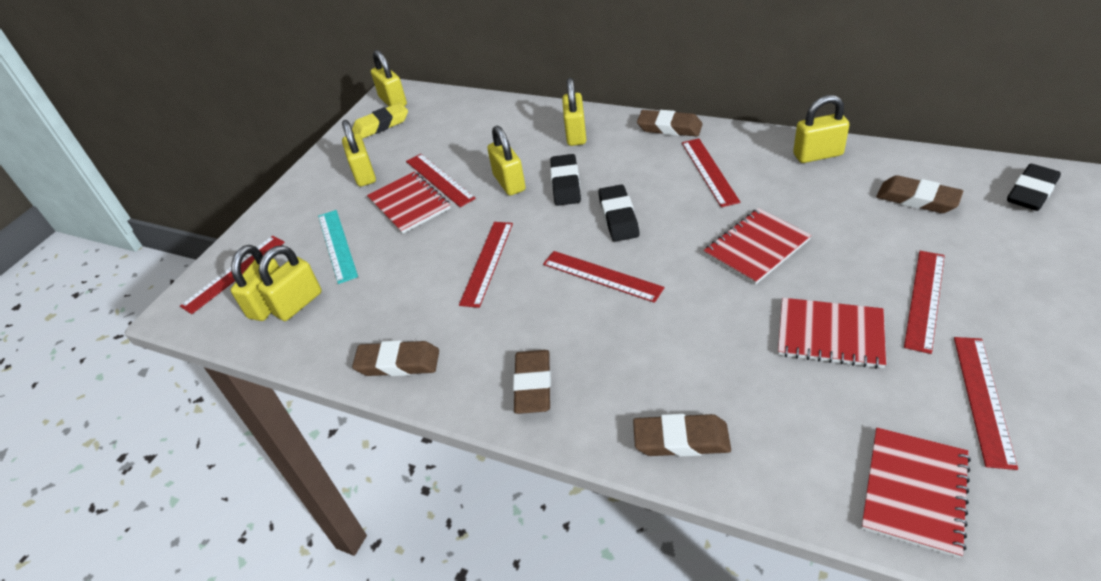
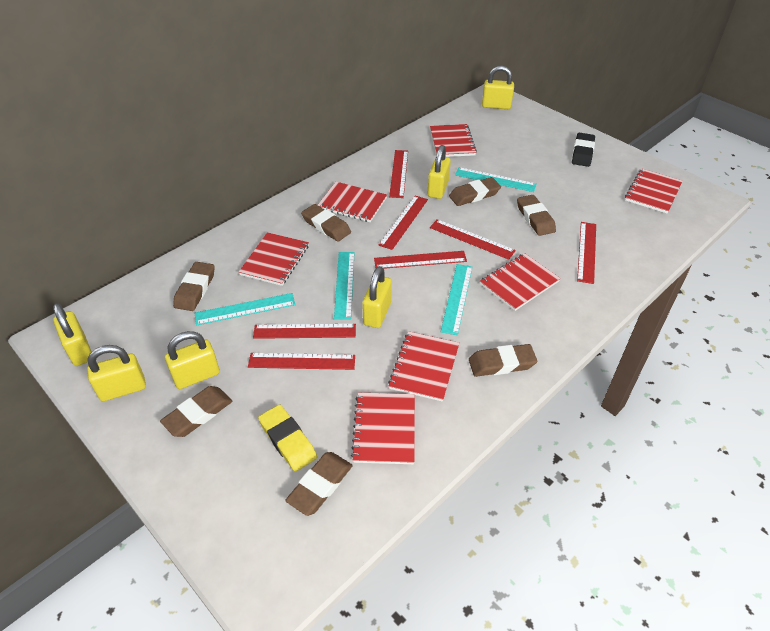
black eraser: [550,154,581,206] [598,184,639,242] [1007,164,1061,211] = 3 -> [572,133,595,167] = 1
brown eraser: [352,340,439,376] [513,350,551,414] [633,414,731,457] [637,110,703,136] [876,175,964,213] = 5 -> [160,386,232,437] [173,262,215,311] [285,452,353,516] [301,204,351,242] [449,177,501,206] [469,344,537,377] [517,195,556,236] = 7
red notebook: [367,172,451,234] [703,208,811,285] [778,298,886,369] [862,428,971,558] = 4 -> [239,232,309,286] [318,182,387,222] [351,393,415,464] [388,331,459,402] [430,124,477,157] [480,253,560,311] [625,168,682,213] = 7
turquoise ruler: [318,210,358,284] = 1 -> [195,293,296,326] [334,252,355,320] [441,264,472,335] [455,167,537,192] = 4
yellow padlock: [231,245,280,321] [257,245,321,321] [342,120,376,187] [371,50,407,106] [487,126,526,196] [562,78,586,146] [793,95,850,163] = 7 -> [53,303,92,366] [87,345,146,401] [165,331,220,389] [362,266,392,328] [428,145,451,199] [482,66,514,109] = 6

